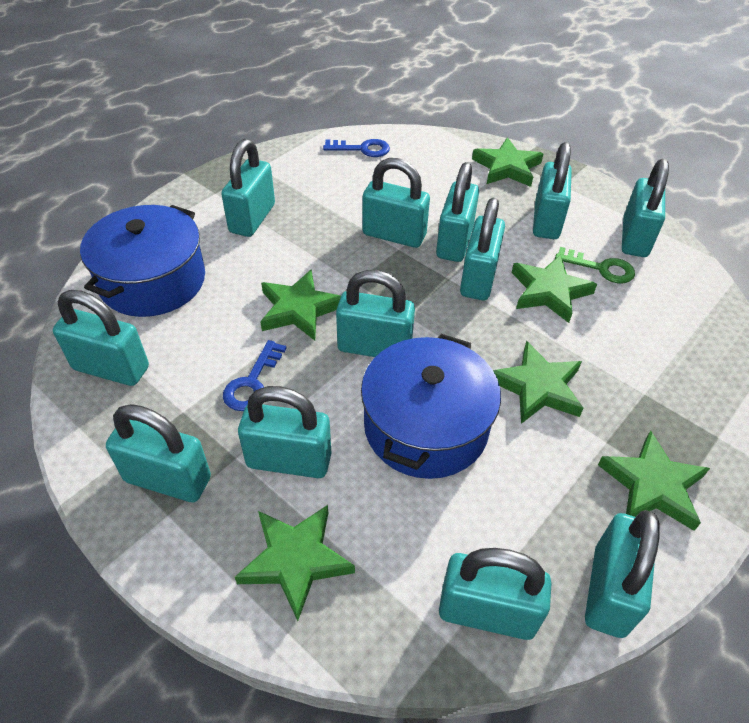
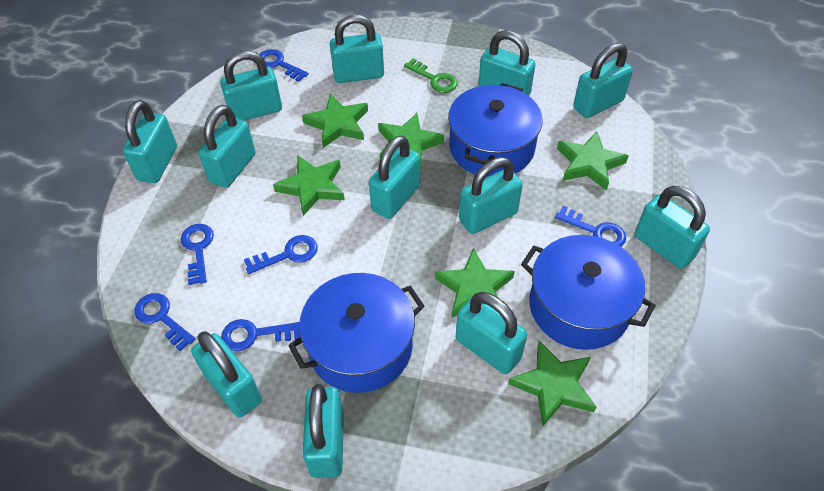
blue key: [223,340,287,411] [323,139,390,157] = 2 -> [134,293,195,351] [181,224,214,285] [221,319,300,351] [244,235,318,274] [259,49,309,82] [555,206,626,247] = 6
blue pot: [80,205,205,317] [361,334,501,479] = 2 -> [288,273,425,393] [448,83,542,177] [521,235,656,350] = 3

